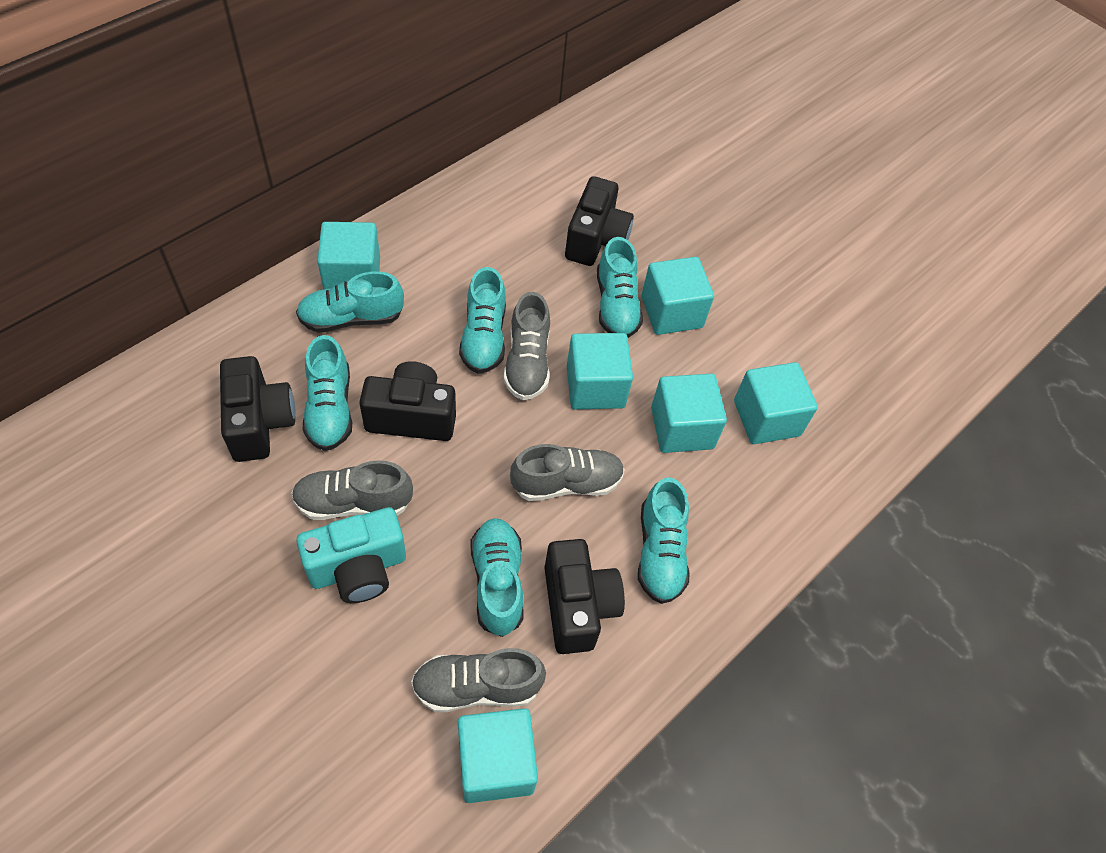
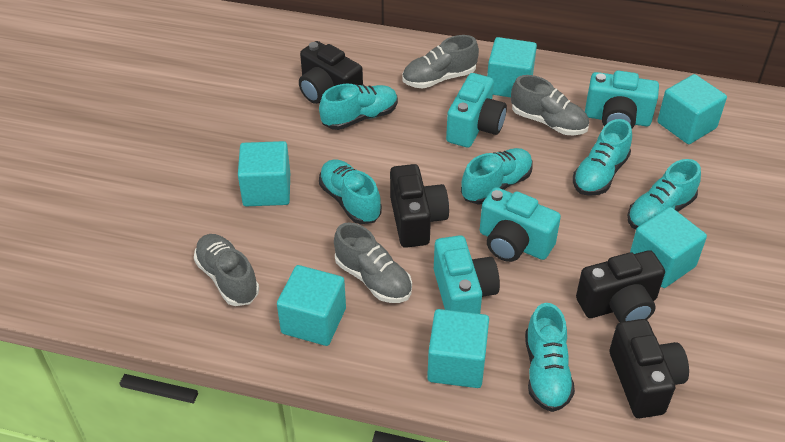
turquoise camera: [296,507,406,603] = 1 -> [434,235,500,314] [446,73,507,148] [480,187,561,262] [585,70,659,128] = 4

